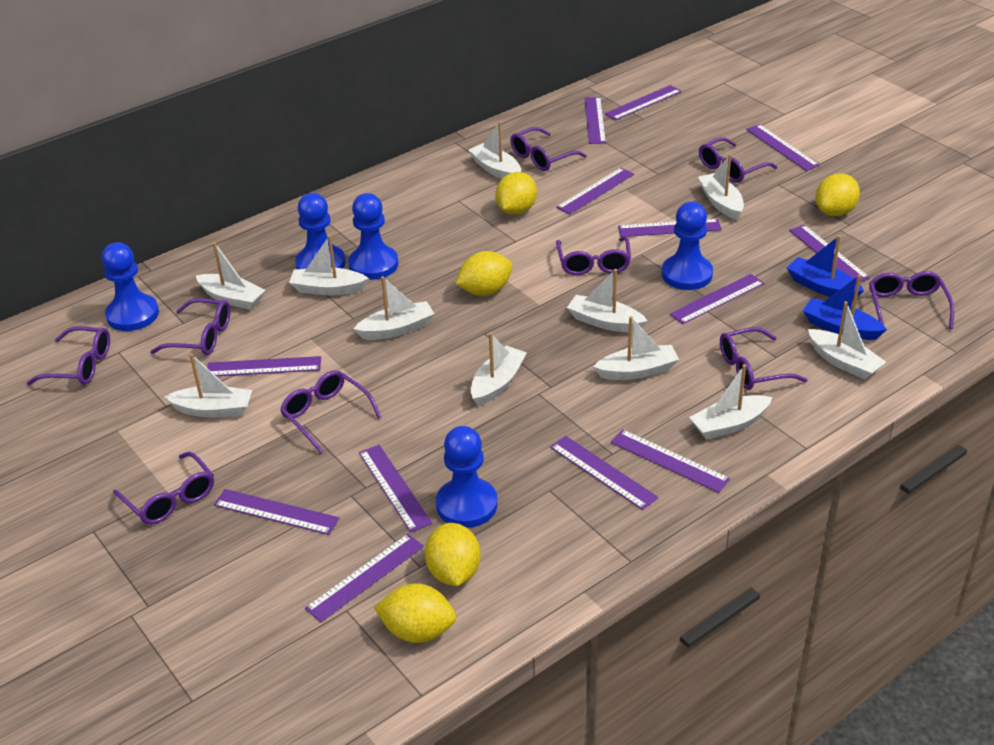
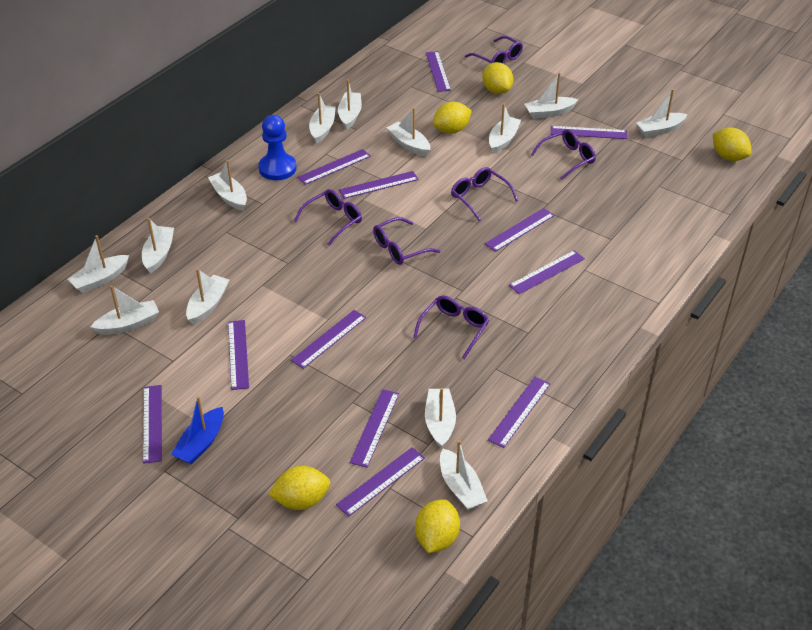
blue boat: [787,235,864,299] [803,274,887,340] = 2 -> [171,396,224,464] = 1
blue pawn: [101,242,159,331] [295,193,346,269] [348,193,399,280] [436,426,498,528] [662,202,713,290] = 5 -> [258,115,297,180] = 1
purple glasses: [27,326,110,385] [113,452,214,525] [150,298,231,355] [280,370,381,453] [510,127,587,171] [556,237,631,275] [699,137,777,183] [720,327,807,390] [869,271,955,329] = 9 -> [294,189,362,246] [373,217,440,265] [413,296,489,360] [451,167,518,222] [465,36,523,64] [531,129,596,180] = 6
purple ruler: [207,356,321,376] [214,489,339,535] [305,534,424,622] [359,445,432,532] [550,436,658,510] [556,168,634,214] [585,97,606,144] [605,85,682,120] [611,429,730,493] [618,219,722,237] [670,274,764,324] [746,124,819,171] [789,225,870,282] = 13 -> [143,385,162,464] [228,320,249,390] [291,310,366,369] [297,149,371,185] [336,447,425,517] [339,171,419,199] [350,389,399,468] [426,51,451,92] [485,208,555,252] [488,377,550,448] [509,250,585,294] [551,126,628,139] = 12
white boat: [164,353,252,417] [196,242,266,310] [289,235,369,295] [354,276,434,340] [468,121,521,179] [471,332,527,406] [567,269,647,332] [593,316,679,380] [689,364,772,440] [698,154,744,220] [808,301,886,380] = 11 -> [68,235,129,293] [91,285,159,335] [142,218,174,273] [186,268,230,324] [208,160,247,211] [309,93,336,143] [338,79,362,130] [387,108,430,156] [425,388,456,449] [440,440,488,510] [489,103,521,154] [525,72,578,119] [636,89,688,137] = 13

